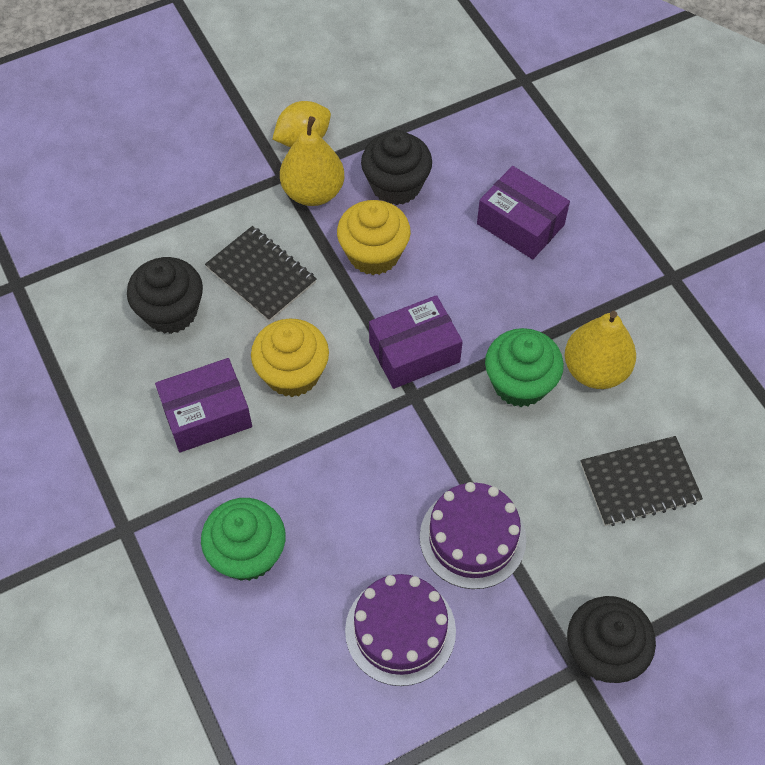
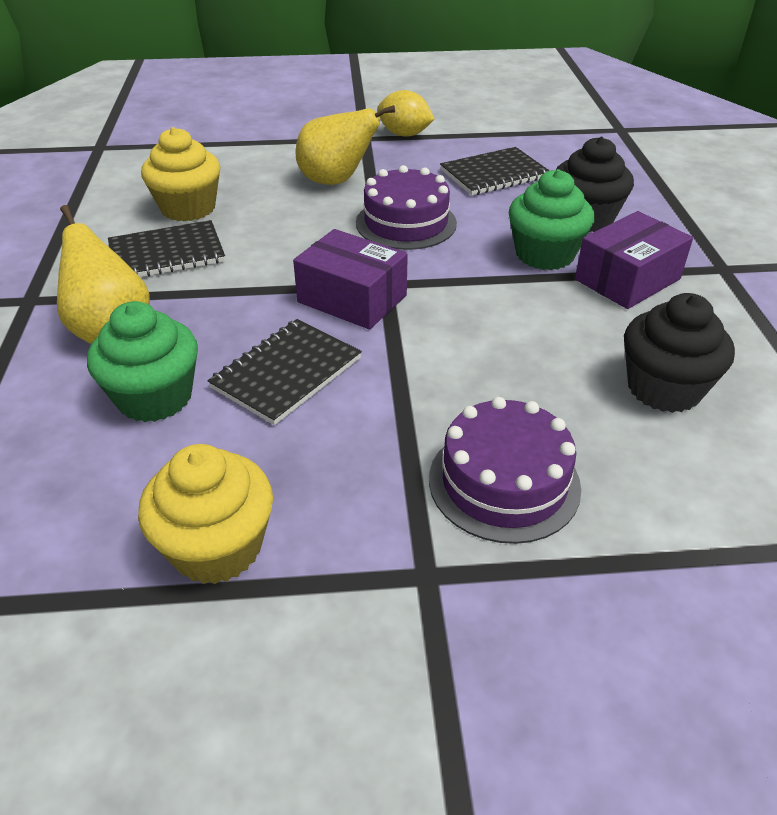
black cupcake: [127,257,203,334] [361,130,432,205] [567,596,656,683] = 3 -> [556,137,634,232] [624,293,735,413] = 2
black notebook: [205,226,316,322] [580,436,703,526] = 2 -> [108,220,225,277] [207,319,362,425] [440,147,550,195] = 3
purple box: [155,358,252,452] [369,295,463,389] [477,166,570,260] = 3 -> [293,229,408,329] [575,211,693,309] = 2

